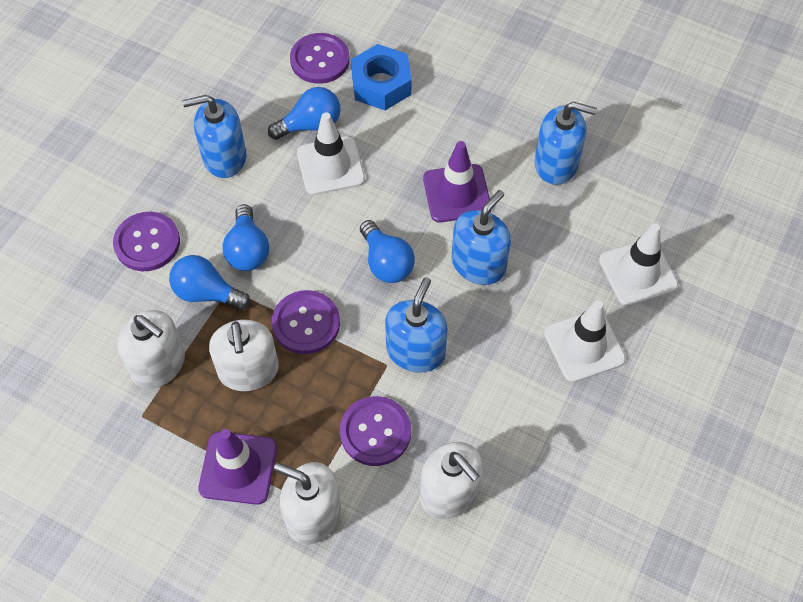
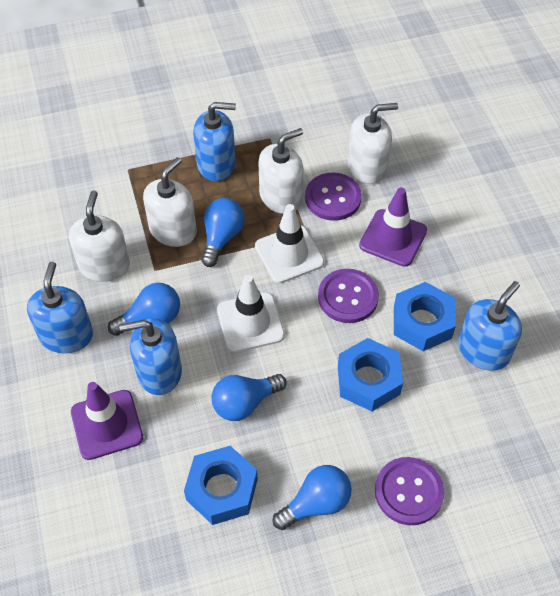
blue nut: [351,44,412,110] = 1 -> [184,446,258,525] [338,338,403,411] [394,282,456,351] = 3
purple button: [113,212,180,271] [272,290,340,354] [290,33,350,84] [340,396,411,466] = 4 -> [305,173,362,221] [318,269,379,323] [375,457,444,525] = 3
white traffic cone: [297,112,365,195] [544,300,626,382] [599,223,678,306] = 3 -> [217,275,285,352] [255,204,324,283] = 2

